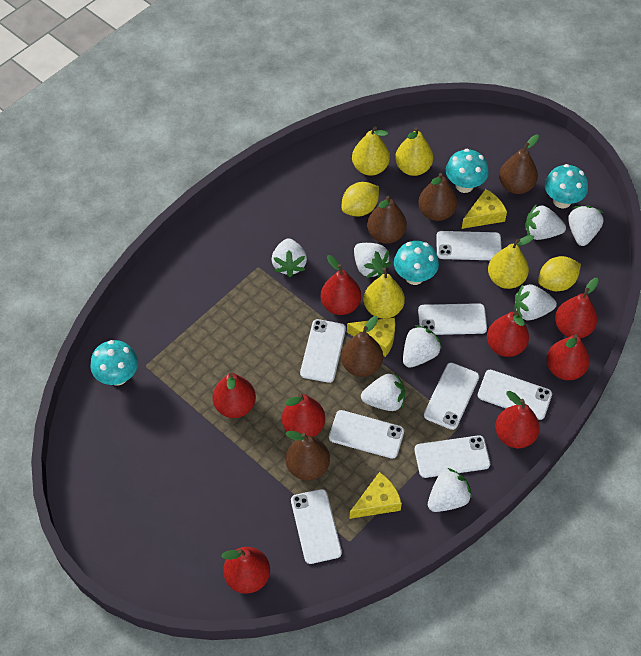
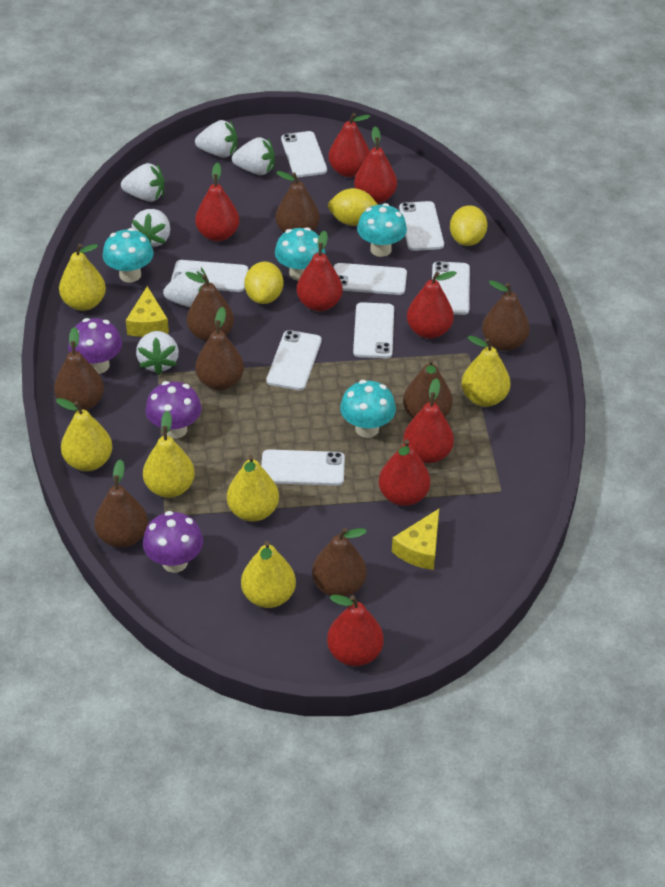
brown pear: [285,431,330,481] [341,316,383,377] [367,196,407,244] [418,173,458,221] [499,135,539,194] = 5 -> [54,327,104,411] [94,459,148,548] [185,272,234,342] [195,307,244,390] [276,171,320,233] [312,528,367,597] [403,358,453,419] [482,280,530,351] = 8
purple mushroom: none = 0 -> [68,318,122,374] [143,511,203,573] [145,381,202,439] = 3
white strawberry: [272,238,307,277] [354,243,391,278] [361,373,405,411] [403,325,442,368] [428,468,472,512] [514,284,557,321] [525,204,566,240] [568,206,604,246] = 8 -> [121,163,165,202] [132,209,170,247] [136,331,179,375] [163,268,209,307] [195,120,237,157] [232,137,275,175] = 6
yellow cheese: [347,318,395,357] [350,472,402,519] [462,189,507,229] = 3 -> [126,286,169,337] [392,509,439,570] = 2
yellow lemon: [342,182,379,217] [538,256,581,291] = 2 -> [244,262,283,304] [328,188,378,226] [450,205,488,246] = 3
yellow pear: [352,126,390,176] [364,258,405,319] [395,127,433,176] [488,235,534,289] = 4 -> [56,398,112,471] [59,244,106,311] [143,411,195,498] [227,455,279,522] [241,541,296,608] [461,336,511,407] = 6

